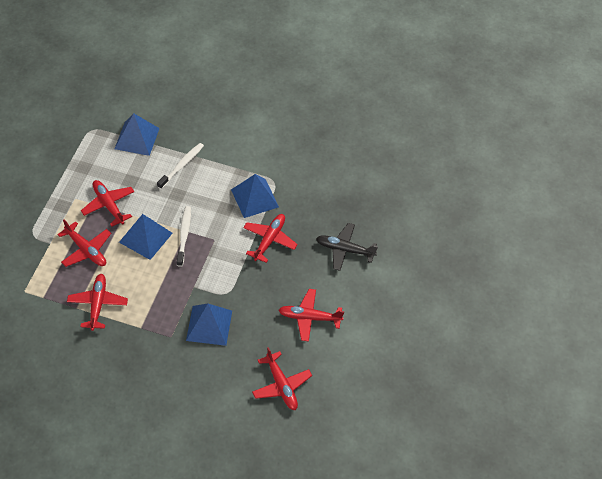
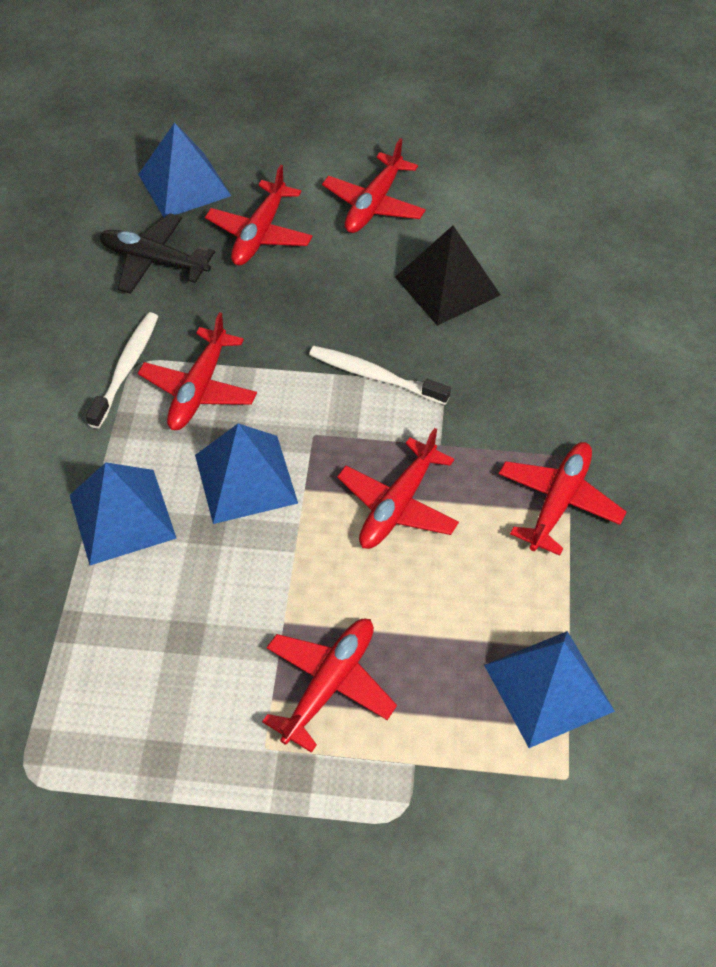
black pyramid: none = 0 -> [395,226,501,326] = 1

